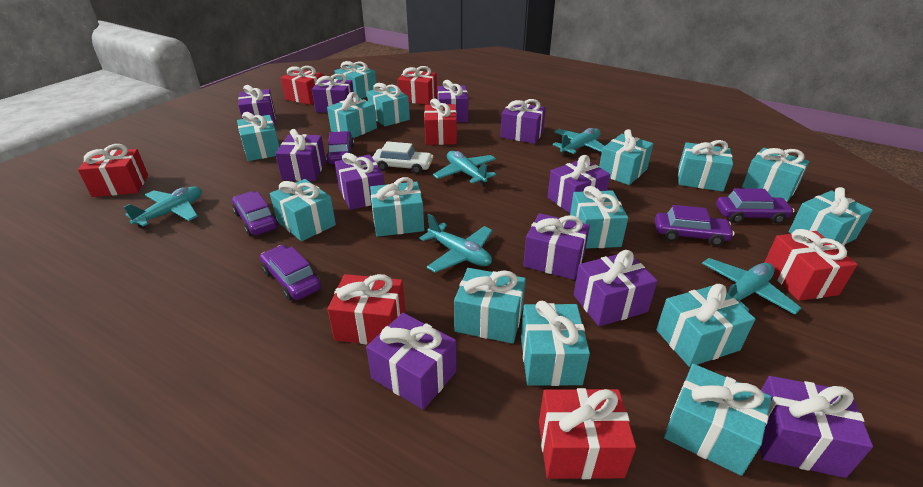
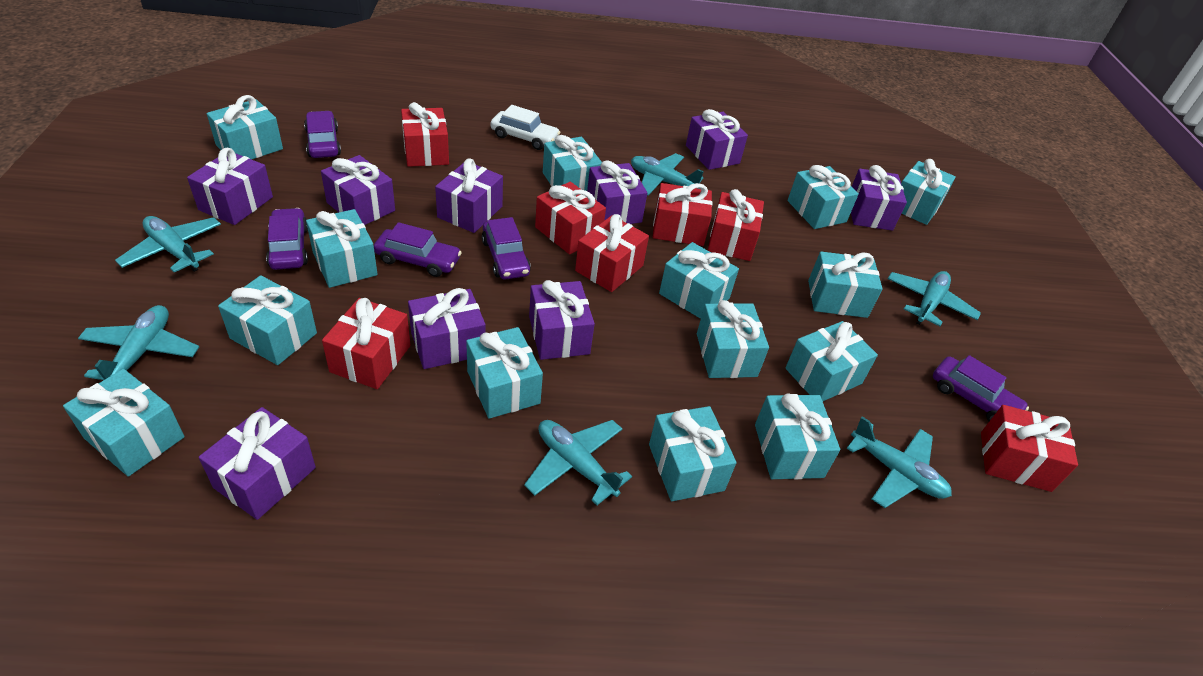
purple gift: [238,85,276,126] [275,129,326,181] [312,74,354,113] [335,153,384,210] [366,313,456,410] [438,80,468,122] [500,99,546,144] [523,213,590,280] [547,155,610,213] [574,250,657,327] [760,376,873,478] = 11 -> [187,148,273,225] [199,407,316,520] [321,155,395,225] [408,288,486,369] [435,159,503,233] [529,280,595,360] [587,160,647,224] [686,109,748,170] [851,165,907,231] = 9
turquoise gift: [237,112,279,161] [270,179,336,241] [327,92,377,138] [335,61,376,99] [367,83,410,126] [370,177,424,237] [454,268,526,344] [521,301,590,386] [570,186,628,249] [599,129,653,185] [656,284,755,367] [664,364,771,476] [678,140,733,192] [742,148,809,202] [789,187,872,246] = 15 -> [63,369,185,476] [207,95,283,159] [218,275,317,365] [306,209,378,288] [466,327,543,419] [543,135,602,191] [649,406,736,501] [659,242,739,319] [697,300,769,378] [755,393,840,479] [785,321,878,401] [788,165,859,229] [808,251,883,318] [901,159,956,225] = 14
turquoise plane: [123,186,202,228] [419,214,493,273] [433,151,496,186] [553,128,604,156] [702,258,801,315] = 5 -> [78,305,199,380] [115,216,221,272] [524,420,632,505] [631,153,704,195] [846,416,952,508] [888,271,981,326] = 6

